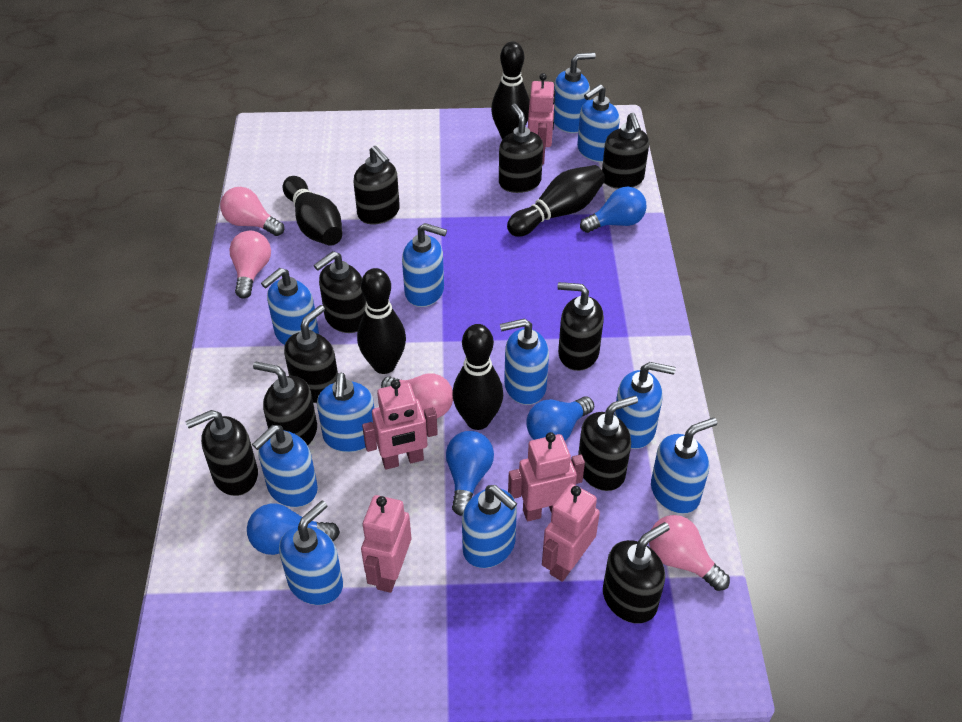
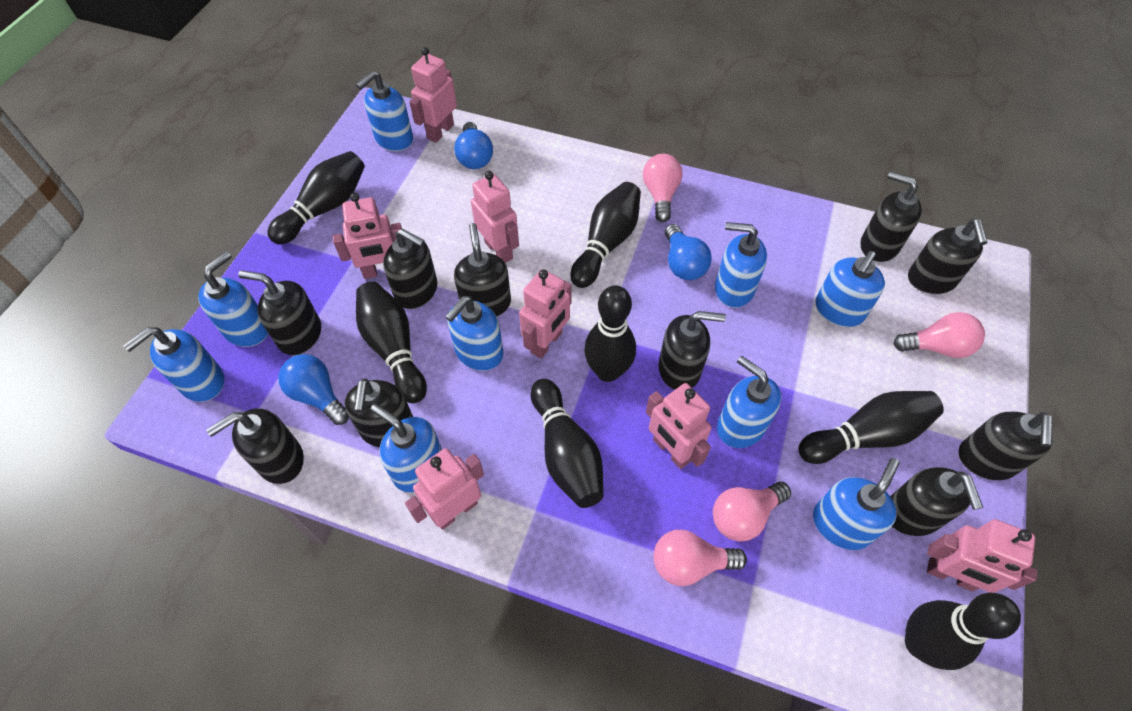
black bowling pin: [283,176,342,246] [357,268,406,374] [452,324,503,430] [491,41,530,139] [507,165,605,237] = 5 -> [267,151,365,245] [356,282,427,403] [531,379,604,508] [570,182,641,288] [584,285,636,382] [798,391,944,464] [905,593,1021,670] = 7
blue light bulb: [247,504,340,555] [446,431,494,516] [526,396,594,441] [580,187,647,233] = 4 -> [278,354,349,425] [454,122,493,169] [665,224,712,280] = 3
blue soap dispenser: [252,425,318,507] [261,268,319,345] [279,500,343,605] [317,373,374,452] [402,223,447,307] [462,485,517,568] [500,318,549,405] [554,53,596,133] [577,84,620,162] [614,362,676,449] [651,418,717,514] = 11 -> [123,327,224,402] [198,252,268,347] [356,71,413,151] [370,404,442,492] [445,296,503,371] [715,222,767,308] [717,356,781,448] [813,458,899,550] [816,251,885,327] = 9
pink robot: [361,495,411,593] [362,379,438,469] [508,432,585,521] [528,73,555,165] [542,484,600,582] = 5 -> [333,193,402,279] [405,448,484,530] [409,47,457,143] [471,171,519,263] [519,269,572,359] [646,383,712,469] [927,519,1037,593] = 7

